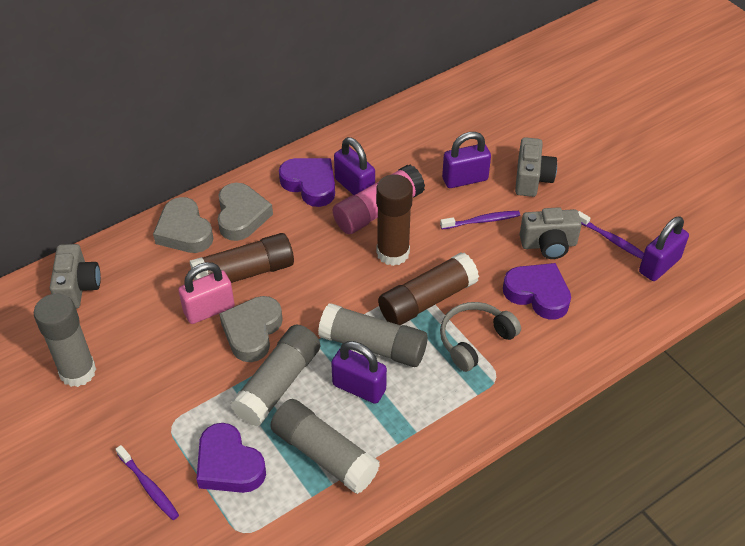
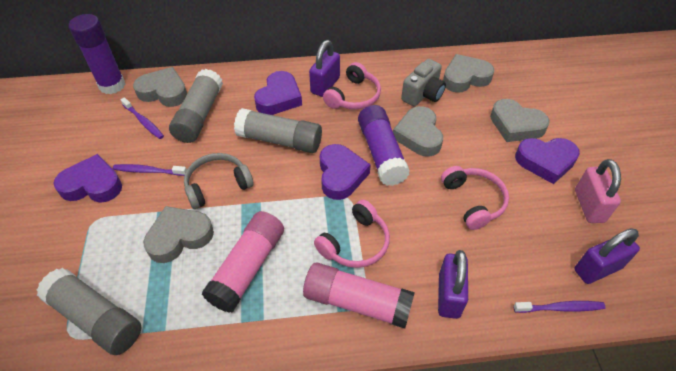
brown glue stick: [190,233,294,283] [376,174,413,266] [378,252,479,325] = 3 -> none = 0
grey camera: [50,244,101,309] [515,137,557,197] [520,207,582,259] = 3 -> [401,59,446,107] = 1
grey glue stick: [34,294,96,387] [230,325,320,426] [270,399,380,494] [318,303,428,367] = 4 -> [37,268,141,355] [169,69,223,143] [234,108,322,153] = 3
grey heart: [153,197,213,253] [218,183,273,241] [219,296,283,362] = 3 -> [133,67,187,107] [143,206,214,263] [393,106,443,157] [443,54,494,93] [490,99,550,142] = 5
pink glue stick: [333,164,425,234] = 1 -> [202,211,284,313] [303,262,415,328] = 2
pink headphones: none = 0 -> [314,200,390,268] [323,62,381,109] [441,166,509,230] = 3
purple glue stick: none = 0 -> [69,14,126,94] [358,105,410,186] = 2
purple heart: [196,423,266,493] [279,158,335,207] [503,263,571,320] = 3 -> [53,154,122,203] [254,71,302,115] [320,144,371,200] [515,138,580,184] = 4
purple padlock: [331,341,387,404] [334,137,375,195] [442,132,491,188] [639,216,689,281] = 4 -> [309,40,340,97] [438,250,468,319] [574,228,640,284] = 3

